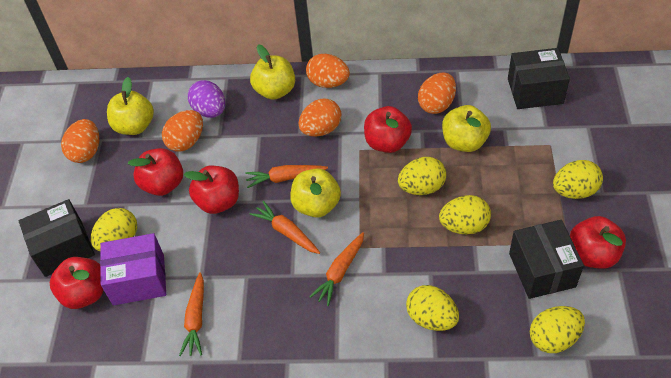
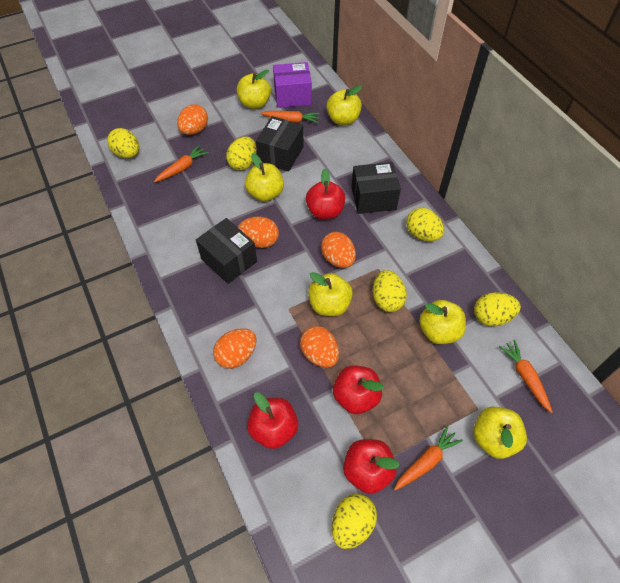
purple egg: [188,80,225,118] = 1 -> none = 0
red apple: [50,257,103,309] [128,148,183,196] [184,166,239,214] [364,106,412,153] [570,216,626,268] = 5 -> [247,392,298,449] [306,169,345,219] [333,365,384,414] [343,439,400,494] = 4
yellow apple: [107,77,154,135] [250,44,295,100] [290,168,341,218] [442,105,491,152] = 4 -> [237,70,271,109] [245,153,284,202] [308,272,353,316] [326,85,362,125] [419,300,466,344] [473,407,527,459] = 6

